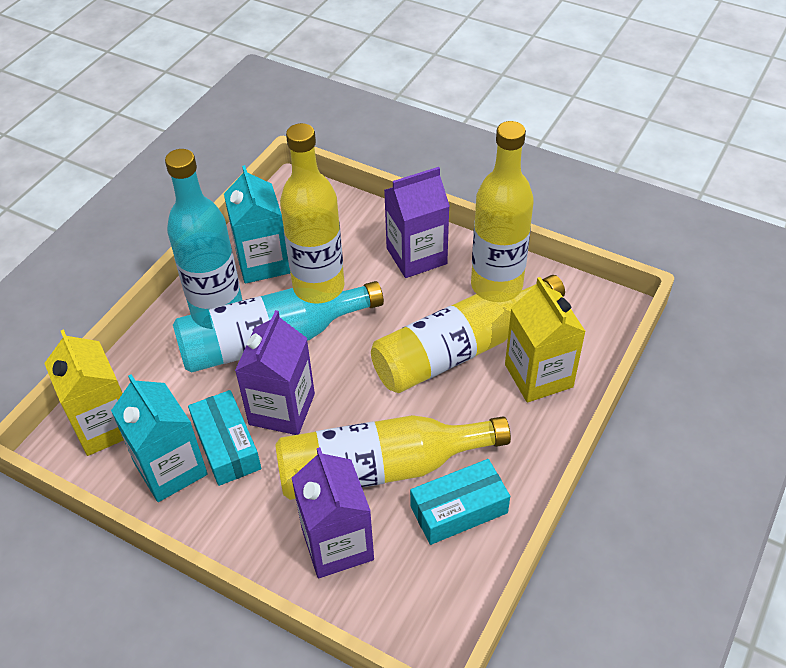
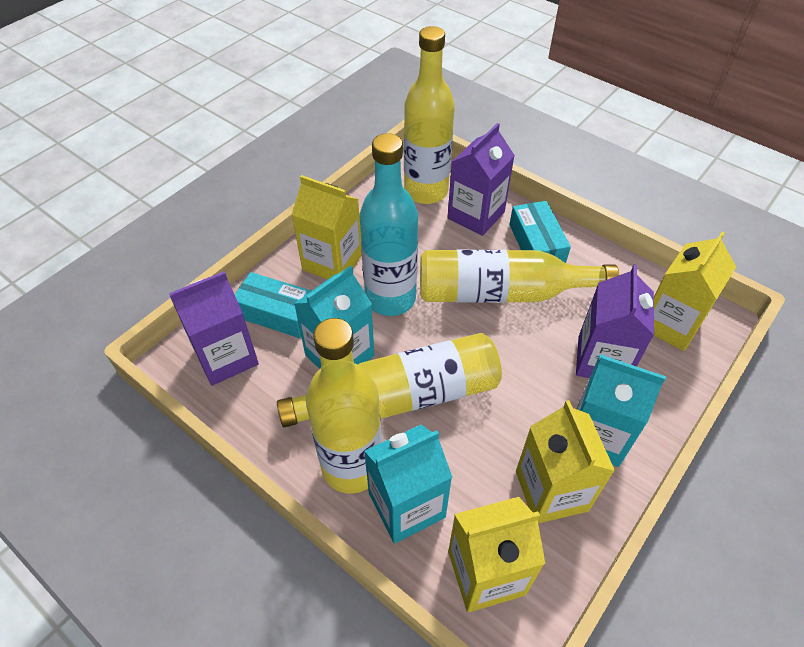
turquoise bottle: [165,149,243,314] [173,281,384,373] = 2 -> [360,133,418,316] = 1
turquoise carton: [111,374,207,502] [224,165,290,284] = 2 -> [294,266,374,369] [364,425,453,544] [577,355,666,467] = 3
yellow carton: [44,329,124,456] [505,277,586,403] = 2 -> [291,175,362,280] [448,497,545,612] [516,400,615,523] [654,232,736,351] = 4

